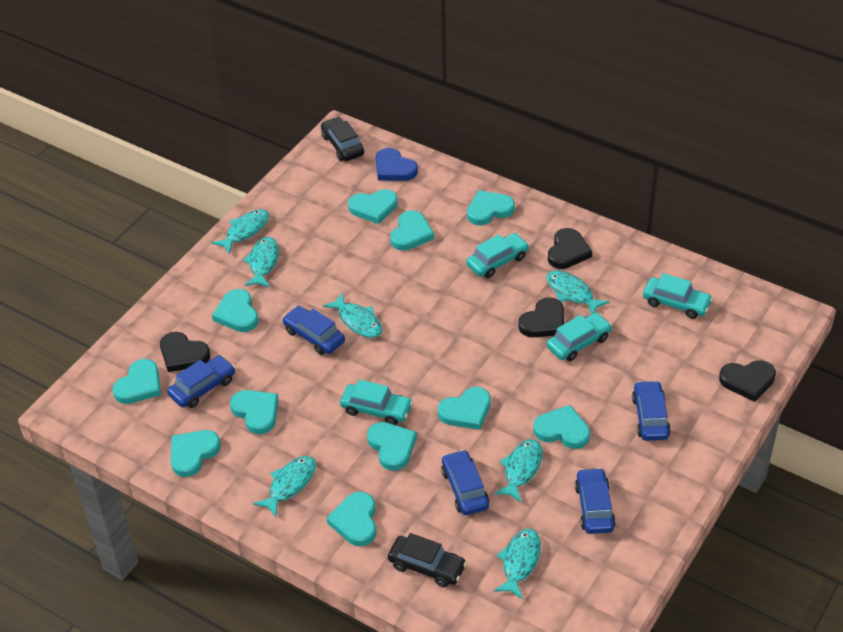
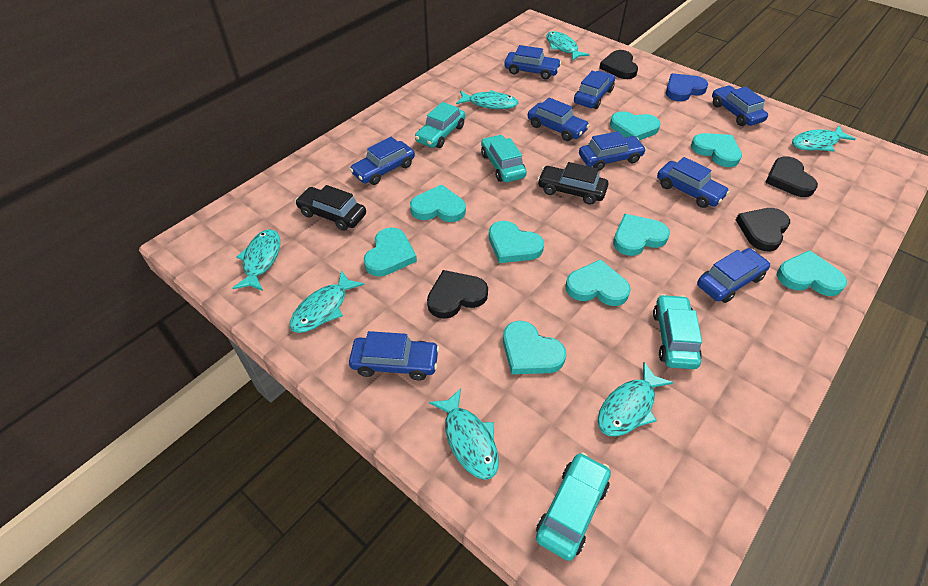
blue car: [167,355,235,408] [282,306,345,355] [441,450,489,515] [575,468,616,534] [632,380,671,441] = 5 -> [349,331,440,381] [350,137,415,185] [504,45,561,79] [528,98,590,141] [574,71,615,109] [579,131,646,171] [657,157,730,208] [697,248,770,303] [712,86,768,126] = 9
turquoise heart: [113,359,161,404] [171,430,221,477] [212,289,259,332] [230,390,279,434] [327,492,377,546] [348,189,398,224] [367,422,417,471] [390,210,434,251] [438,387,491,430] [467,190,515,225] [533,405,590,449] = 11 -> [364,228,417,276] [410,185,466,222] [489,221,544,263] [503,321,566,374] [565,259,631,306] [610,111,661,140] [613,214,670,256] [691,133,742,167] [777,250,847,296] = 9

